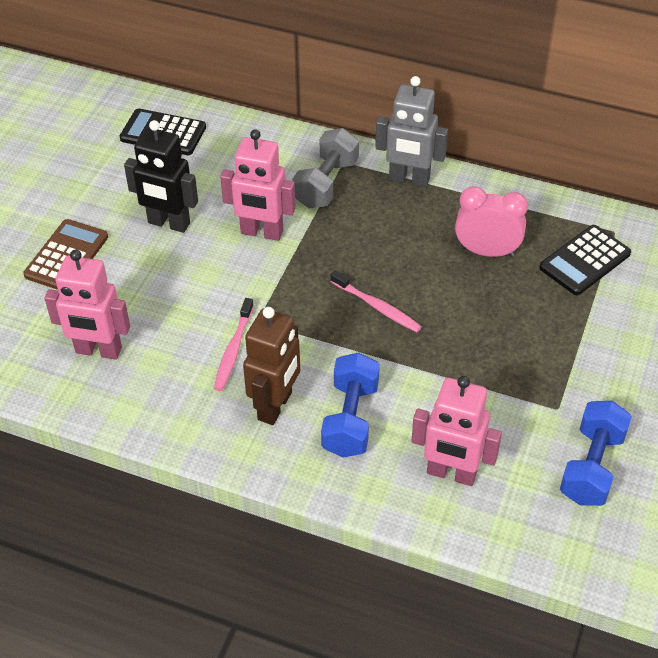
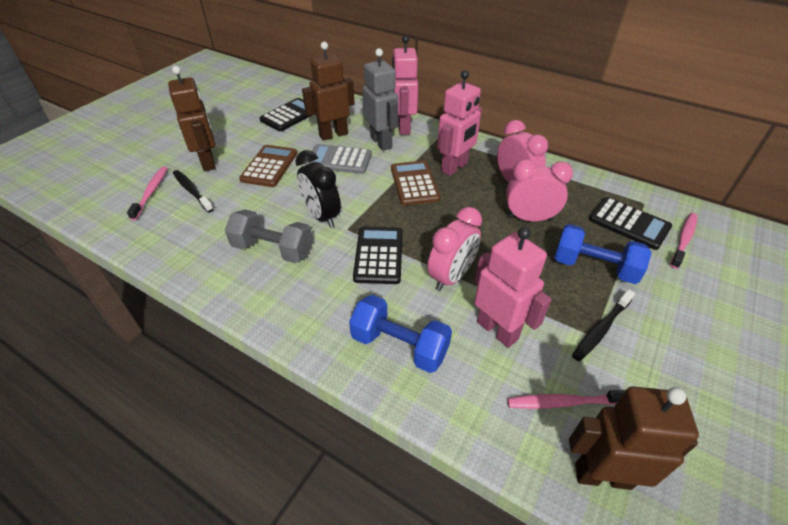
black calculator: [120,108,206,155] [539,225,631,295] = 2 -> [260,98,312,132] [353,227,403,284] [589,197,672,250] = 3
black clock: none = 0 -> [295,150,341,228] = 1
black robot: [124,120,198,233] = 1 -> none = 0
black toothbrush: none = 0 -> [173,170,214,213] [572,289,635,361] = 2
brown calculator: [23,219,108,290] = 1 -> [239,145,297,187] [391,160,440,206] = 2
brown robot: [243,307,300,425] = 1 -> [168,66,216,171] [302,42,355,141] [569,386,699,490] = 3
grey calculator: none = 0 -> [306,144,372,174] = 1
pink clock: [455,186,528,257] = 1 -> [427,207,482,291] [497,120,548,183] [506,159,573,222] = 3
pink toothbrush: [214,298,254,391] [330,270,422,332] = 2 -> [127,166,168,220] [507,390,626,409] [670,213,698,269] = 3

